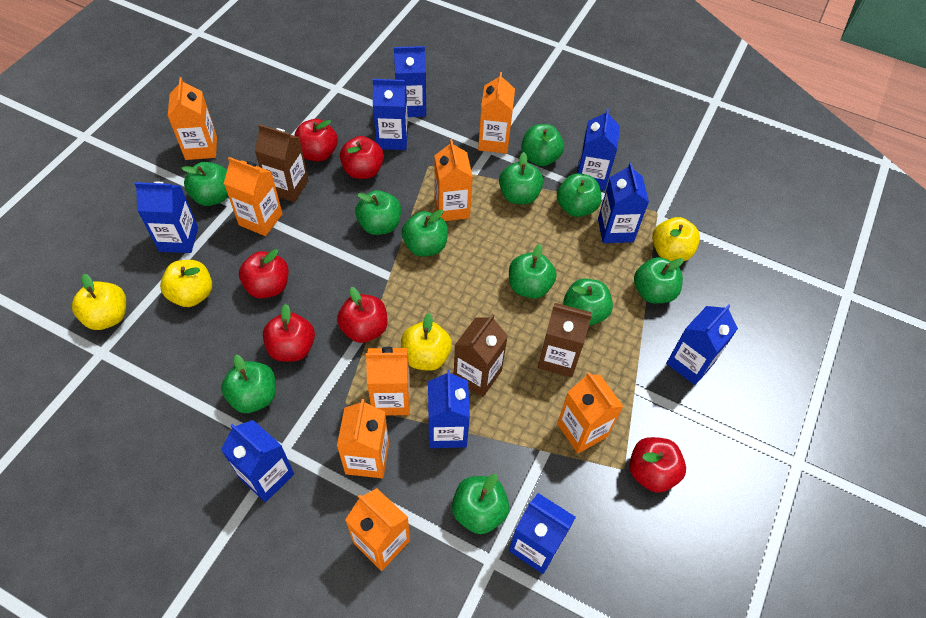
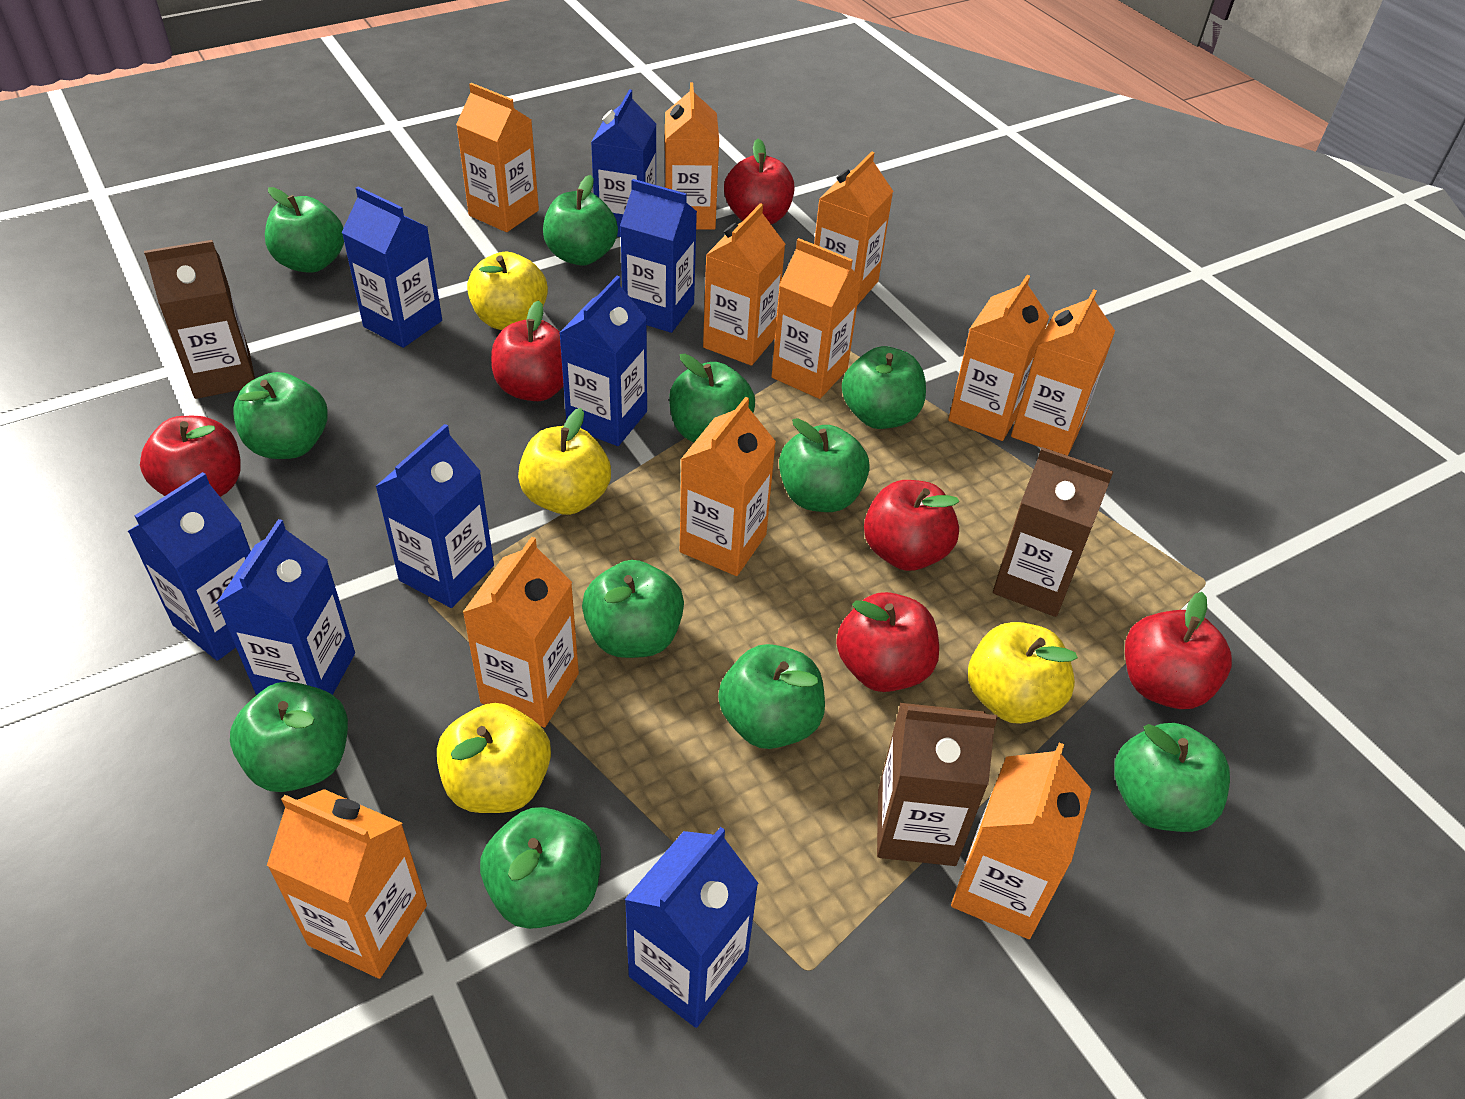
blue carton: [134,182,198,253] [221,420,294,502] [373,79,408,150] [394,46,426,117] [428,370,470,448] [509,493,576,574] [577,109,620,191] [598,163,649,243] [666,305,738,385] = 9 -> [127,472,251,661] [217,519,355,695] [341,187,442,348] [375,424,494,608] [560,276,647,446] [591,89,656,237] [620,179,697,333] [624,827,759,1028] = 8
orange carton: [168,77,217,160] [224,157,283,236] [337,399,389,478] [345,488,410,571] [366,347,410,415] [434,139,473,221] [478,72,515,154] [557,372,624,454] = 8 -> [267,789,427,979] [456,83,539,232] [462,537,579,728] [664,82,719,230] [680,397,776,576] [703,203,785,366] [771,238,862,399] [814,151,893,305] [948,275,1049,441] [951,743,1092,939] [1011,289,1115,456] = 11

